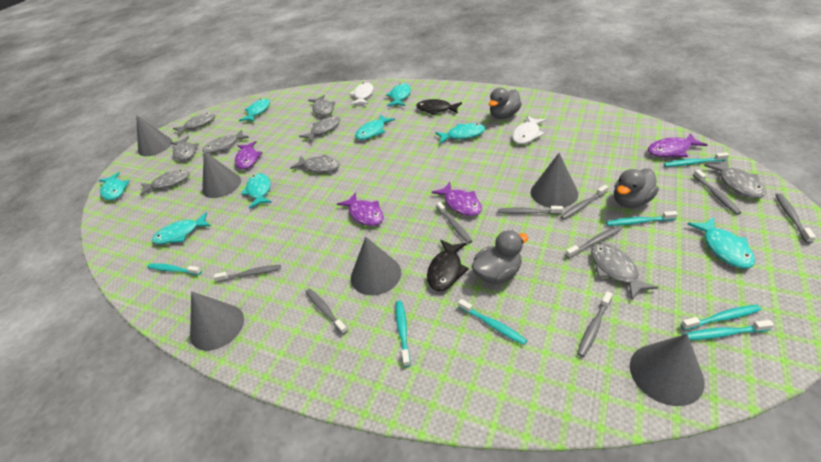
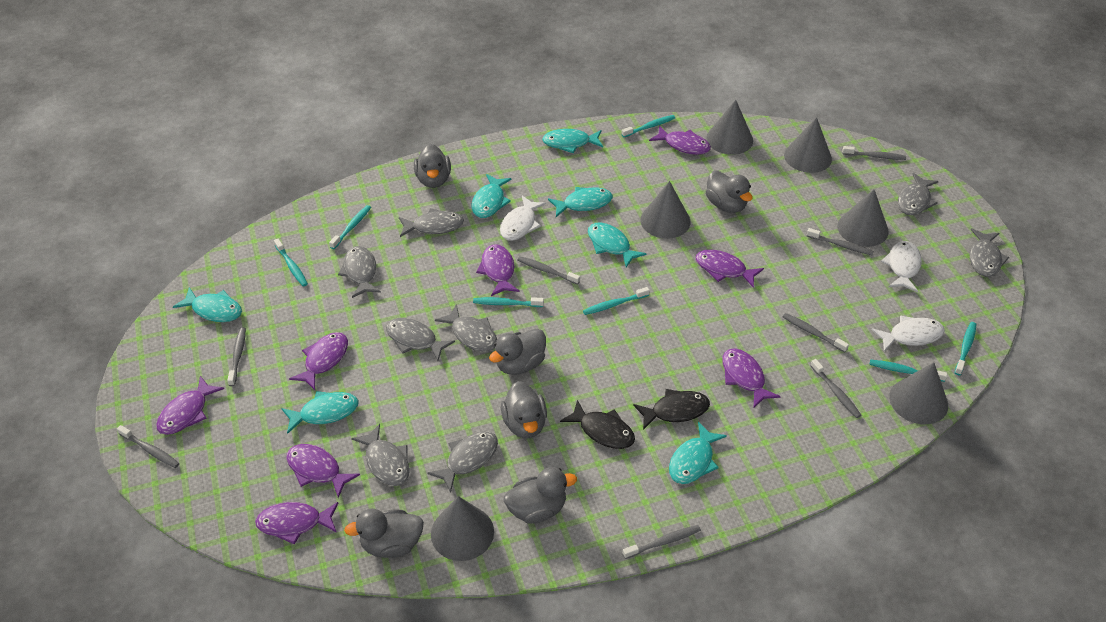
grey duck: [471,230,528,284] [489,87,522,119] [614,169,659,208] = 3 -> [344,509,424,558] [414,144,451,188] [489,329,546,375] [501,381,547,438] [504,467,577,524] [706,171,753,213] = 6
grey fish: [140,170,190,196] [170,136,199,160] [173,113,215,136] [203,130,249,153] [290,154,340,173] [299,116,340,143] [308,95,335,116] [591,243,658,300] [704,159,766,199] = 9 -> [338,246,381,298] [351,424,410,486] [386,318,455,361] [399,208,464,237] [428,431,498,493] [435,304,497,352] [898,173,939,216] [969,228,1009,277] = 8
grey toothbrush: [214,265,281,282] [306,289,348,335] [436,202,472,244] [498,206,563,215] [560,185,608,220] [565,226,622,258] [577,291,612,357] [693,170,742,215] [775,193,816,243] = 9 -> [117,425,179,468] [227,327,246,386] [517,257,580,285] [623,525,701,559] [783,313,849,353] [807,228,874,255] [810,359,861,418] [842,146,906,160] = 8
purple fish: [235,141,263,169] [337,192,384,226] [431,182,482,216] [648,133,707,157] = 4 -> [156,376,224,435] [255,502,338,545] [287,444,360,498] [289,332,348,390] [476,245,520,296] [649,125,711,155] [695,250,764,288] [722,348,781,407] = 8
turquoise fish: [99,172,130,200] [152,212,211,244] [239,99,270,122] [241,173,272,209] [355,114,395,140] [386,83,411,107] [435,123,485,144] [687,217,755,269] = 8 -> [173,287,242,322] [281,391,359,434] [472,174,511,218] [542,129,603,153] [548,187,613,217] [588,223,646,267] [669,422,727,484] = 7
white fish: [349,82,374,105] [512,116,547,144] = 2 -> [500,196,546,241] [871,316,945,352] [881,241,922,292] = 3

